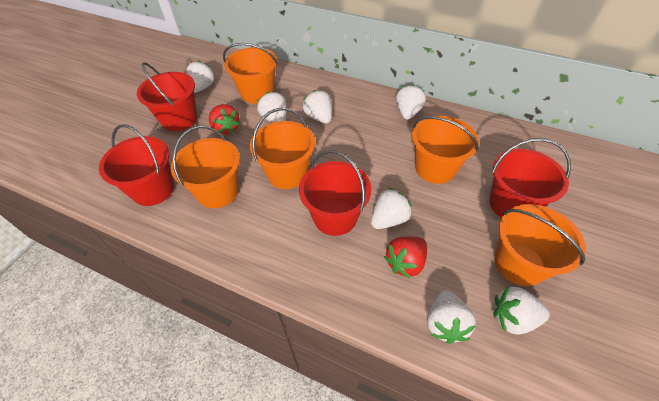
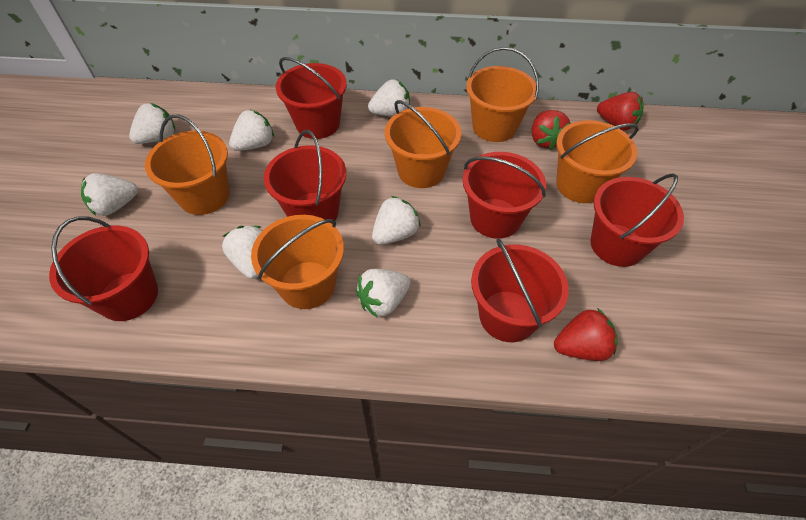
red bucket: [99,124,174,206] [137,62,197,131] [299,150,371,236] [489,138,571,218] = 4 -> [49,216,158,321] [264,130,346,224] [276,57,347,139] [463,152,546,239] [471,238,569,342] [590,173,684,267] = 6
red strawberry: [209,104,240,135] [384,236,427,279] = 2 -> [532,110,571,150] [554,308,618,361] [597,92,644,131] = 3

